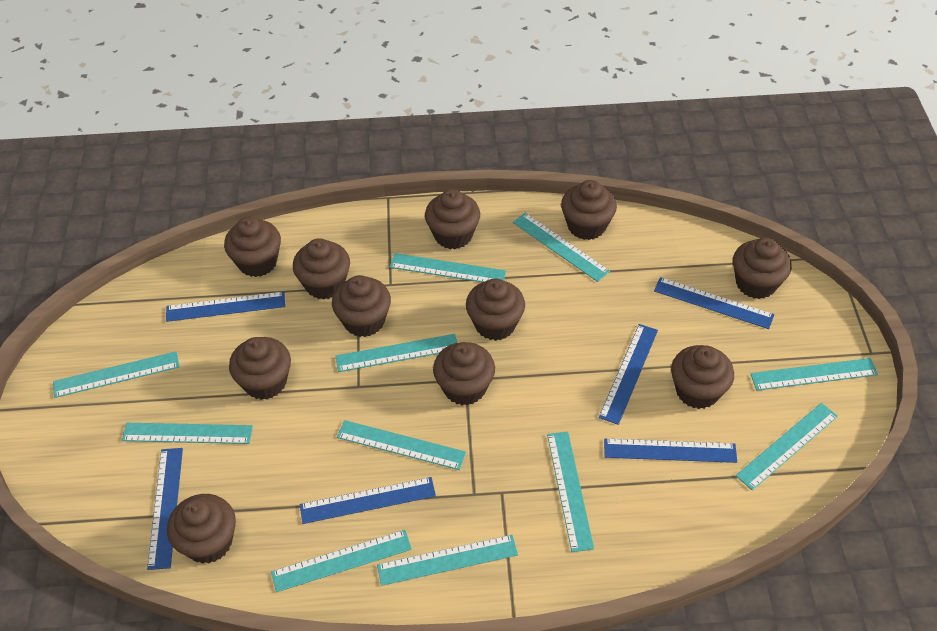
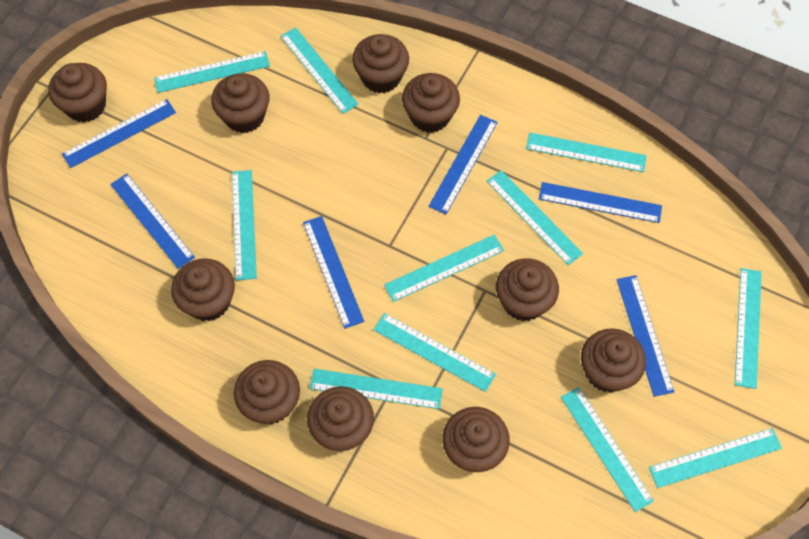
brown cupcake: [167,494,236,564] [224,217,281,277] [229,337,291,400] [293,238,350,300] [332,275,391,337] [425,189,480,249] [433,342,495,405] [466,278,525,341] [561,180,617,240] [671,345,734,409] [733,237,792,299] = 11 -> [48,63,107,123] [171,258,235,321] [211,73,269,133] [234,360,300,424] [307,386,374,451] [352,34,409,93] [402,73,460,133] [442,407,510,472] [496,258,559,321] [581,328,646,392] = 10

